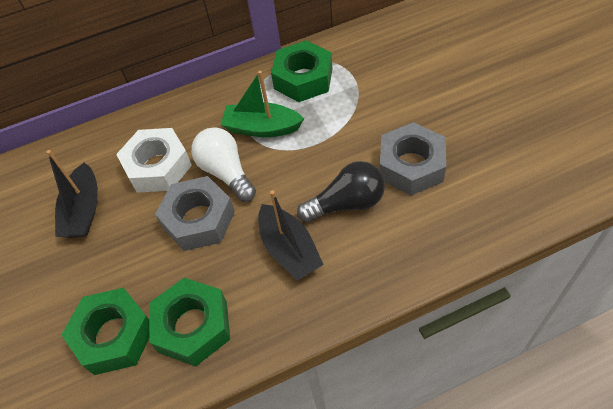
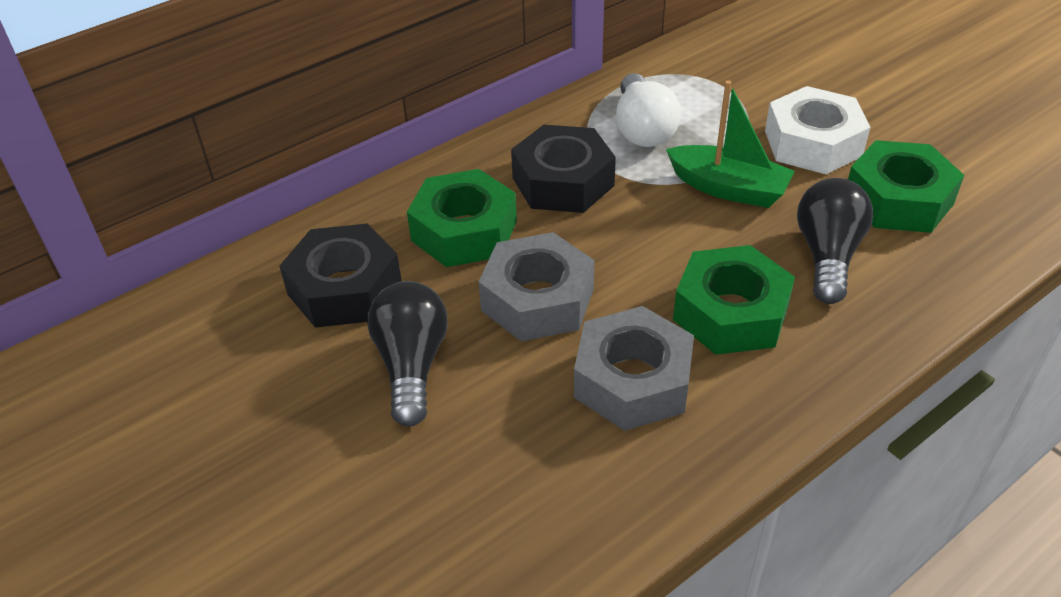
black boat: [47,150,98,238] [258,190,324,281] = 2 -> none = 0
black light bulb: [297,161,385,223] = 1 -> [367,281,448,427] [797,178,873,304] = 2
black nut: none = 0 -> [279,224,402,328] [511,125,616,213] = 2

